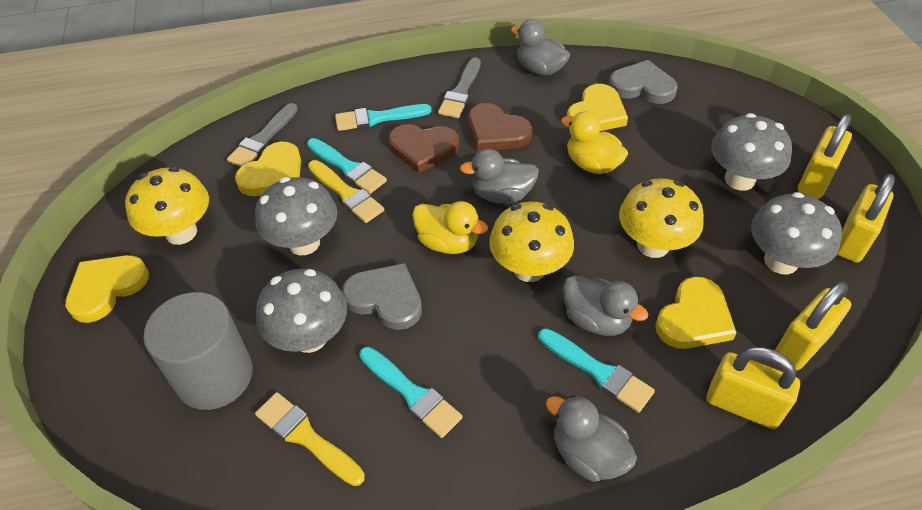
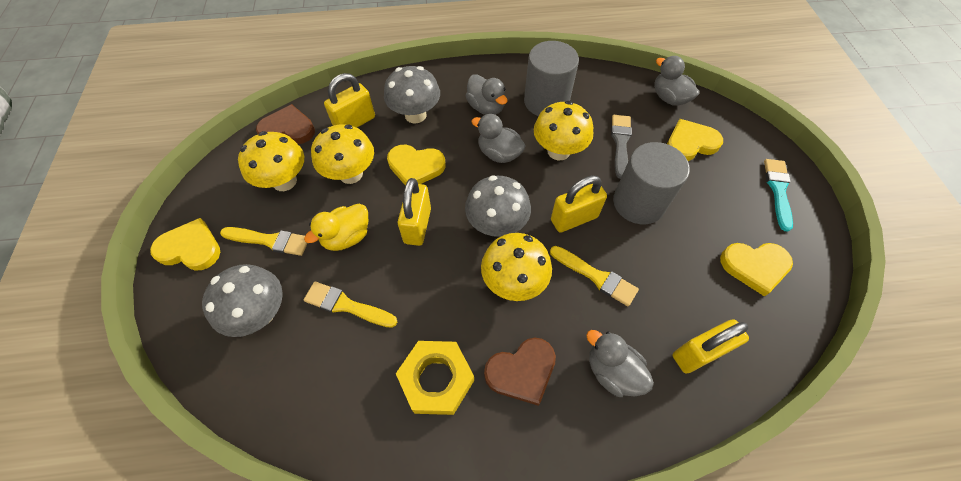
grey brush: [227,103,298,167] [438,57,481,118] = 2 -> [611,115,632,179] = 1
grey cylinder: [143,292,253,410] = 1 -> [524,41,579,116] [613,142,690,224] = 2
grey heart: [342,263,422,330] [609,60,678,104] = 2 -> none = 0
grey mushroom: [255,177,337,255] [256,269,347,353] [711,113,792,191] [751,192,842,275] = 4 -> [202,264,283,337] [384,66,440,124] [465,175,531,237] = 3
turquoise brush: [307,138,387,194] [335,104,431,131] [359,347,463,438] [538,328,655,413] = 4 -> [764,159,793,232] = 1
yellow brush: [255,392,365,486] [308,160,384,223] = 2 -> [220,227,308,256] [304,281,397,328] [550,246,639,306] = 3
yellow duck: [412,201,488,254] [561,111,628,174] = 2 -> [304,204,368,251] = 1
yellow mushroom: [125,167,209,245] [489,202,574,282] [619,178,704,258] = 3 -> [238,131,304,191] [311,124,374,184] [481,233,552,301] [534,101,593,160] = 4
yellow nut: none = 0 -> [396,341,474,415] = 1

